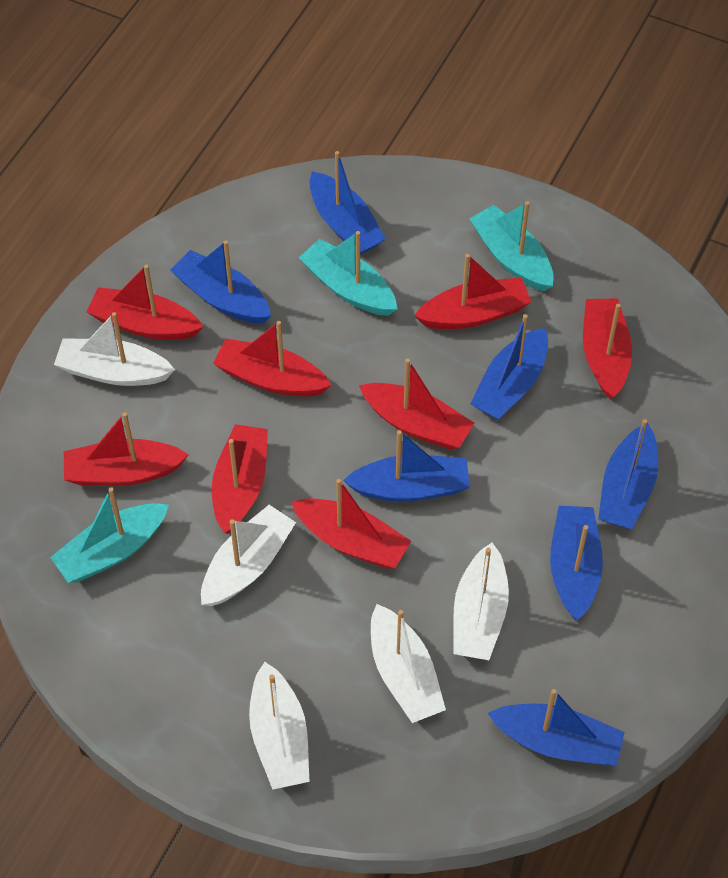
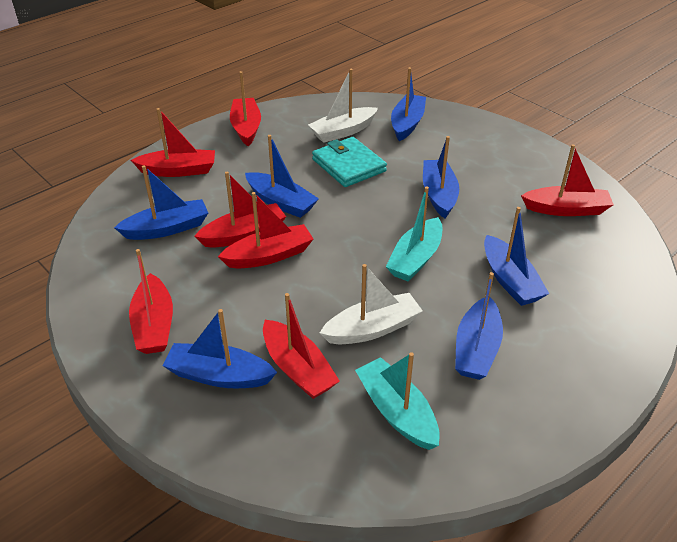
red boat: [64,412,188,486] [87,264,203,340] [212,424,268,534] [213,321,332,396] [291,479,411,568] [359,359,474,450] [414,254,531,329] [583,298,632,399] = 8 -> [129,249,173,354] [131,108,215,177] [194,172,286,248] [218,192,313,268] [230,71,261,146] [263,293,340,399] [521,144,614,216] = 7
turquoise boat: [50,487,169,583] [299,231,397,316] [469,201,553,292] = 3 -> [355,352,440,450] [386,186,442,282] = 2
turquoise wallet: none = 0 -> [312,137,387,187] = 1
white boat: [54,312,175,386] [201,505,296,606] [249,662,310,790] [371,604,446,723] [453,543,509,660] = 5 -> [308,69,378,143] [320,264,423,344] = 2

